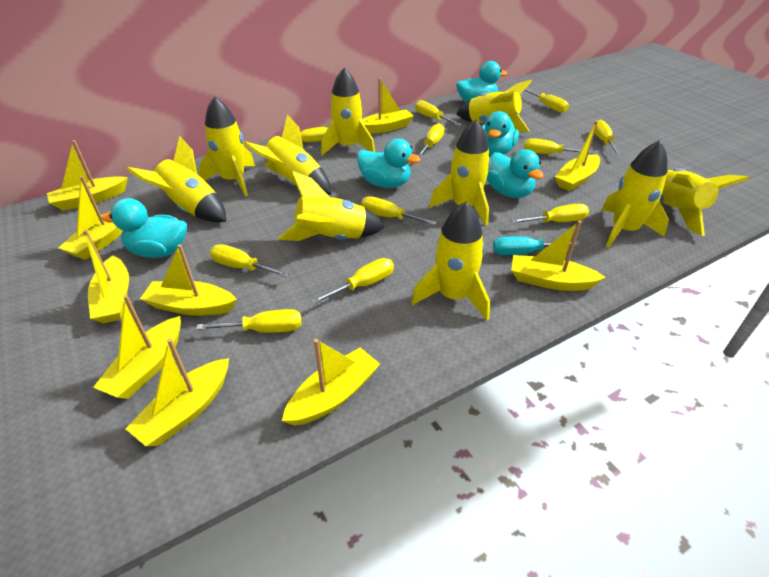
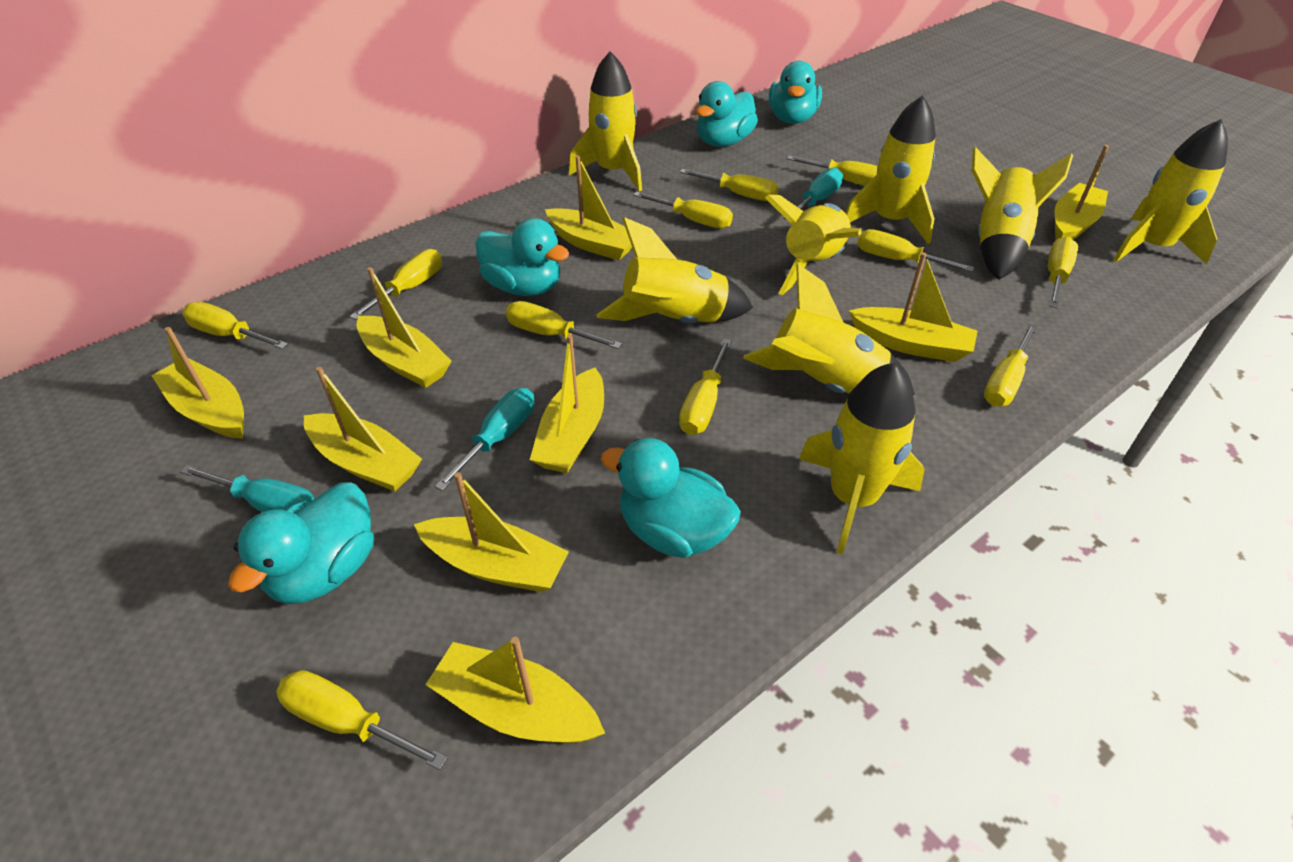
turquoise screwdriver: [493,237,580,255] = 1 -> [180,465,314,512] [434,388,535,491] [783,167,843,220] = 3
yellow boat: [47,140,128,211] [59,176,123,260] [83,229,129,323] [93,295,181,399] [125,338,229,446] [140,244,237,316] [282,339,380,426] [362,78,414,134] [512,221,606,291] [555,121,600,191] = 10 -> [151,327,244,439] [304,367,422,491] [357,267,452,388] [414,472,569,592] [426,637,605,743] [530,334,604,473] [545,156,632,260] [849,252,977,362] [1054,145,1109,240] = 9
yellow rocket: [127,136,226,222] [198,96,255,196] [244,114,332,195] [278,171,384,241] [321,68,375,155] [411,201,490,320] [429,120,491,226] [456,80,532,132] [602,140,669,248] [659,168,749,236] = 10 -> [569,52,642,191] [596,217,753,323] [743,264,915,395] [765,195,861,295] [799,362,925,554] [846,95,936,244] [972,147,1073,280] [1113,119,1228,264] = 8

